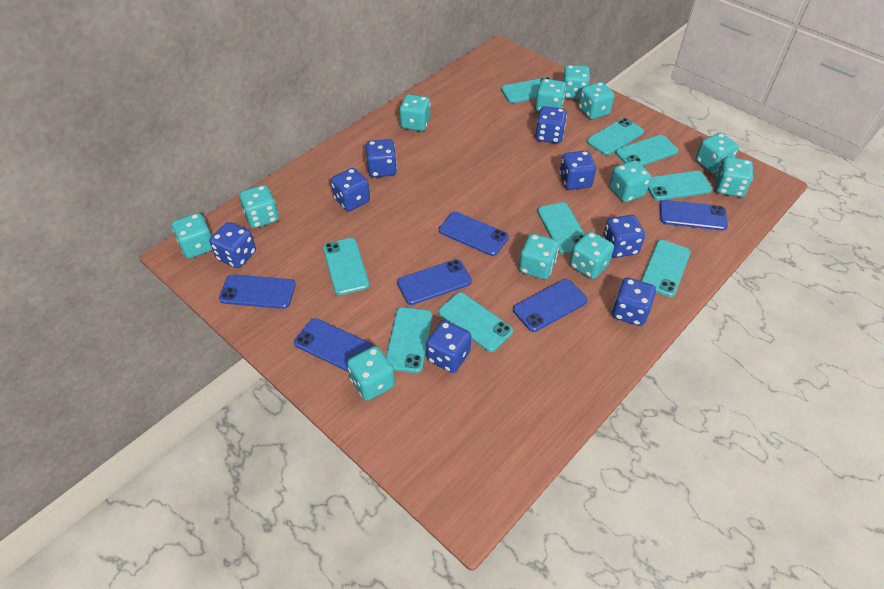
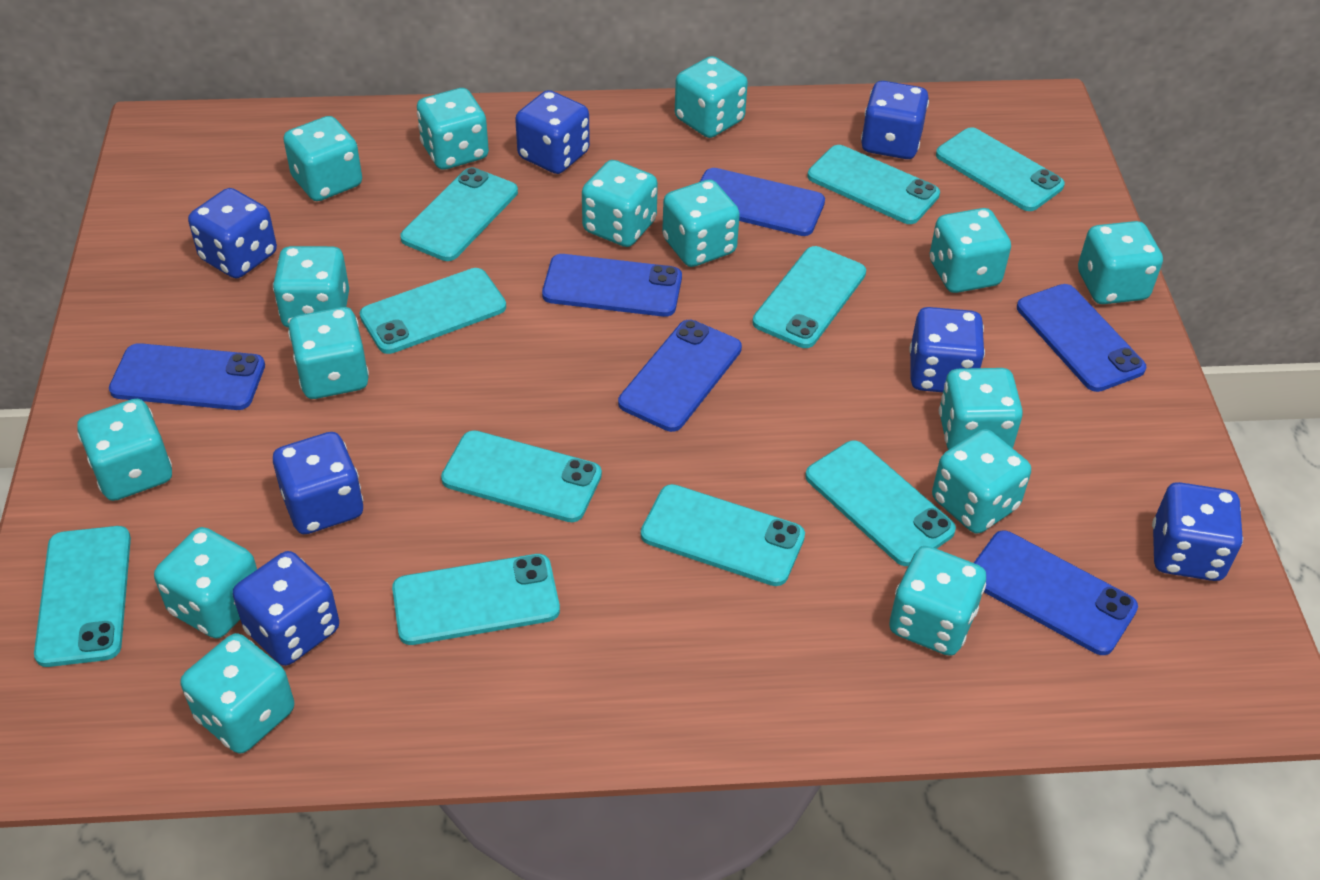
blue dice: [209,222,256,268] [331,168,370,211] [366,139,397,177] [426,320,471,373] [535,106,567,143] [560,151,596,190] [603,215,645,258] [612,278,656,326] = 8 -> [188,188,277,278] [233,551,339,666] [273,432,363,534] [515,90,590,174] [861,81,929,159] [909,307,985,392] [1152,482,1243,581] = 7
turquoise dice: [172,213,212,259] [239,185,279,228] [347,346,395,401] [399,94,431,131] [519,233,559,280] [535,79,566,112] [562,65,590,99] [570,231,614,279] [578,82,614,119] [609,160,651,202] [696,133,739,174] [716,157,753,197] = 12 -> [77,399,172,501] [154,527,257,639] [181,633,294,754] [273,246,349,328] [283,116,362,201] [288,307,369,399] [417,88,489,170] [582,160,658,247] [662,180,740,267] [675,56,748,138] [889,546,986,656] [929,208,1011,293] [932,429,1031,534] [939,368,1023,450] [1078,221,1163,304] = 15
turquoise phone: [323,238,369,295] [386,307,432,373] [438,292,513,352] [501,77,552,103] [537,202,585,254] [587,118,644,155] [615,135,679,166] [641,240,691,297] [648,171,712,201] = 9 -> [34,526,131,667] [360,268,506,354] [392,554,560,645] [400,167,518,261] [441,430,602,522] [641,484,805,586] [752,246,866,348] [805,440,956,566] [807,145,940,224] [936,127,1065,211] = 10

